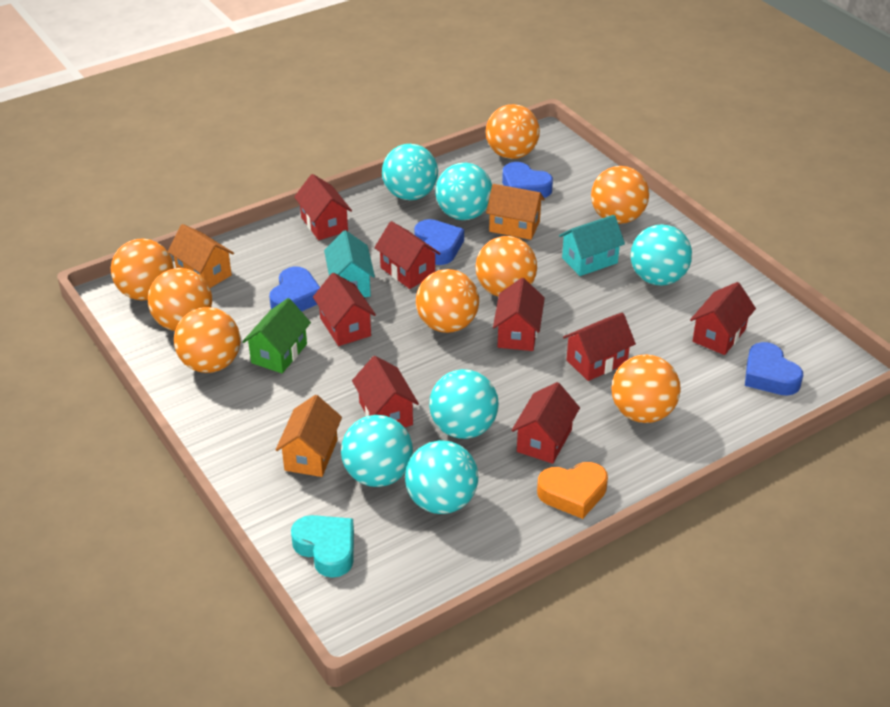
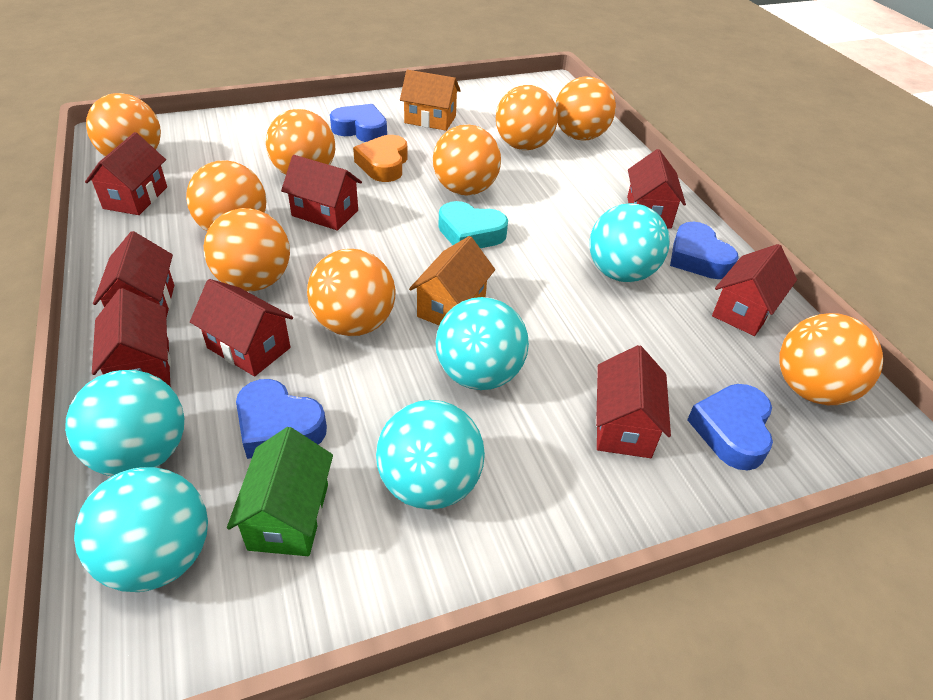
orange ball: [111,238,174,300] [147,268,212,331] [174,307,240,373] [416,269,479,333] [476,236,537,297] [486,104,540,159] [591,166,649,224] [611,354,681,423] = 8 -> [86,93,161,156] [186,160,266,231] [204,208,290,291] [266,109,335,175] [307,249,395,336] [433,125,501,196] [496,85,558,150] [555,77,616,141] [779,313,883,405] = 9
orange house: [168,224,234,288] [276,395,342,477] [486,184,545,240] = 3 -> [400,70,461,131] [409,236,495,325] = 2
turquoise ball: [341,415,413,487] [382,144,438,200] [405,440,478,514] [429,369,499,439] [436,163,492,220] [631,224,692,286] = 6 -> [65,370,184,476] [74,467,208,592] [376,400,485,510] [436,297,529,390] [589,203,670,282] = 5
turquoise house: [324,230,375,297] [559,215,625,276] = 2 -> none = 0

